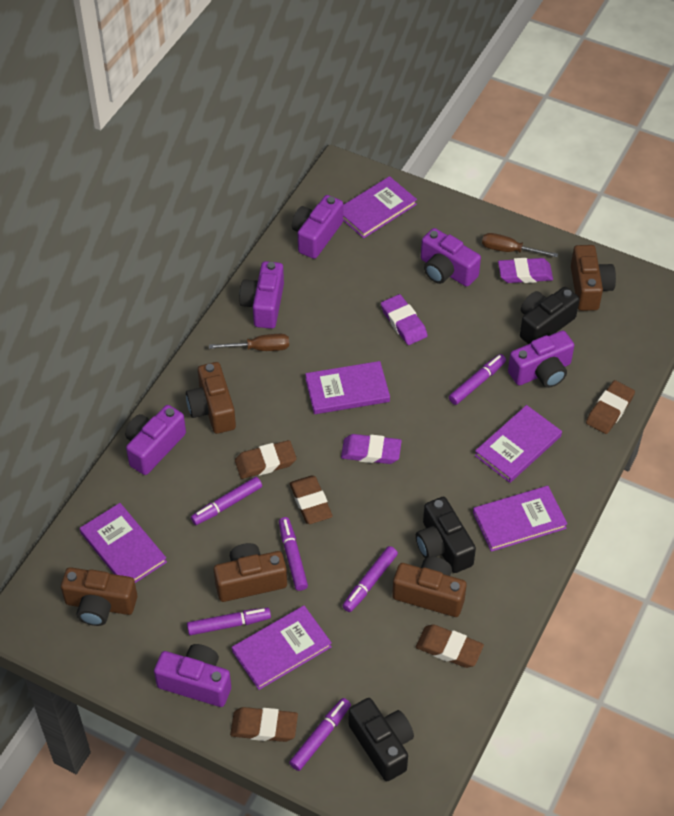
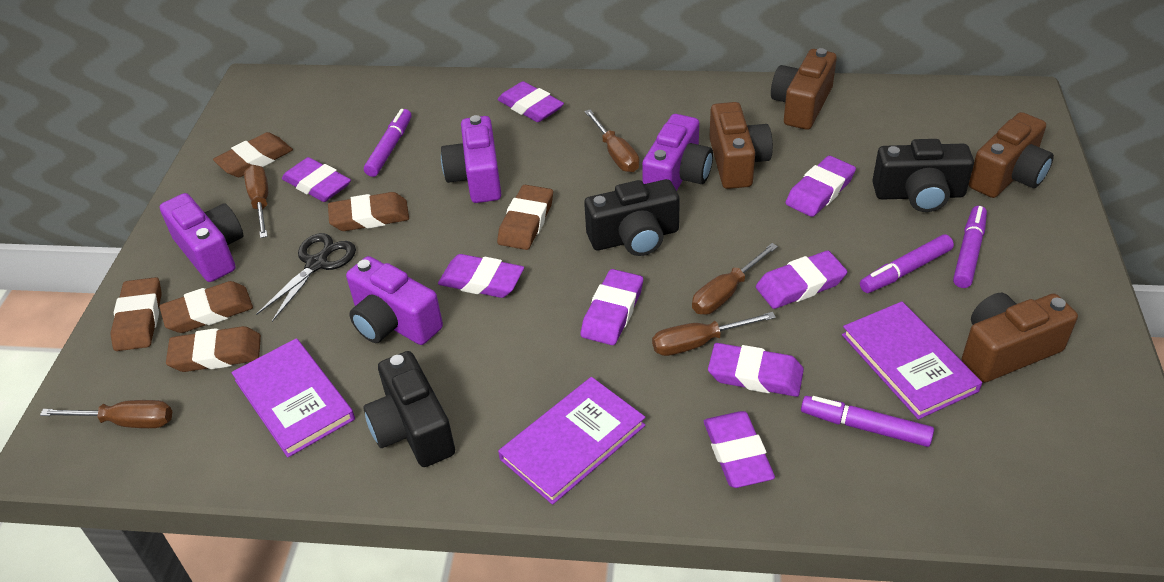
black scissors: none = 0 -> [256,233,356,322] = 1
brown camera: [61,567,137,626] [186,362,236,434] [214,543,287,602] [392,557,467,617] [571,245,616,311] = 5 -> [709,102,773,189] [771,48,837,130] [962,293,1078,383] [969,112,1054,198] = 4
brown eraser: [230,707,298,742] [235,440,297,479] [290,475,333,524] [416,624,484,668] [586,380,635,434] = 5 -> [110,277,162,351] [159,281,253,333] [166,326,261,372] [213,132,293,177] [328,192,409,231] [497,185,553,250] = 6
brown screwdriver: [209,334,289,351] [482,233,558,257] = 2 -> [40,400,172,428] [244,165,268,238] [585,110,639,172] [652,312,776,356] [692,243,778,315] = 5
purple book: [80,503,167,583] [232,606,332,690] [305,361,390,414] [343,176,417,238] [473,486,568,552] [474,405,562,483] = 6 -> [232,338,355,457] [498,377,646,505] [842,301,982,420] = 3
purple camera: [125,405,186,475] [154,644,231,707] [239,261,284,329] [292,195,343,259] [421,228,481,287] [508,331,574,388] = 6 -> [160,193,243,282] [346,256,443,345] [441,115,501,203] [642,114,713,191] = 4
purple eraser: [341,434,402,464] [381,294,428,345] [498,258,553,283] = 3 -> [282,157,351,202] [438,254,524,298] [497,81,564,122] [581,269,643,345] [704,411,775,488] [708,343,804,397] [756,251,847,309] [785,156,856,217] = 8
purple marker: [187,608,271,635] [191,477,262,525] [279,517,308,591] [289,698,351,771] [343,546,398,612] [449,354,506,405] = 6 -> [364,109,411,177] [801,396,934,447] [860,234,954,293] [953,206,987,288] = 4

